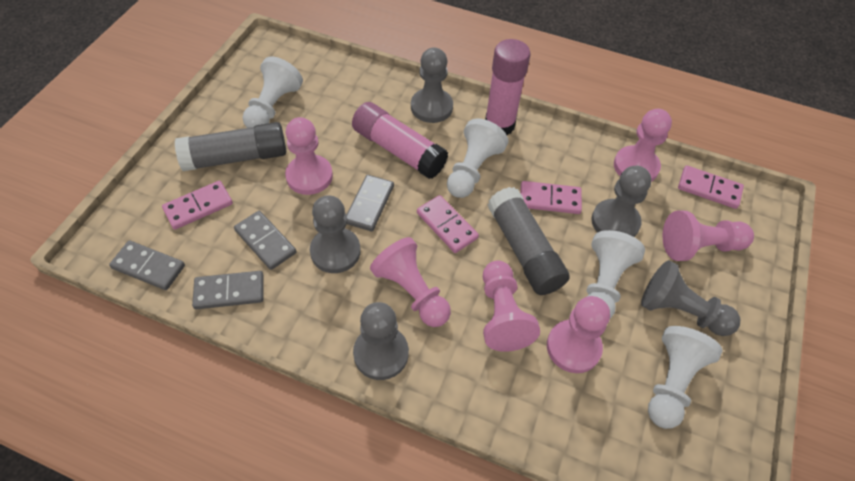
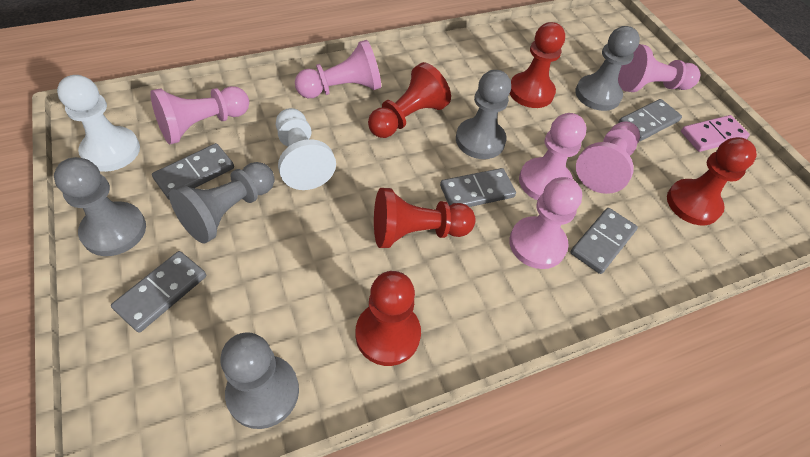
grey domino: [109,240,185,290] [192,271,264,309] [234,211,297,270] [346,175,394,231] = 4 -> [111,251,206,333] [152,143,234,200] [440,168,516,207] [570,208,638,274] [618,99,682,141] = 5
grey glue stick: [175,122,286,171] [488,187,570,295] = 2 -> none = 0
pink domino: [162,181,233,230] [417,195,479,253] [520,181,582,214] [678,165,744,209] = 4 -> [681,115,750,152] = 1
pink glue stick: [352,102,448,179] [485,39,530,135] = 2 -> none = 0
red pawn: none = 0 -> [356,271,421,366] [368,62,451,138] [374,188,476,248] [510,22,565,108] [667,137,757,226] = 5
white pawn: [242,56,303,128] [447,118,509,198] [587,230,645,319] [648,326,723,429] = 4 -> [57,75,140,172] [276,108,336,190] = 2

